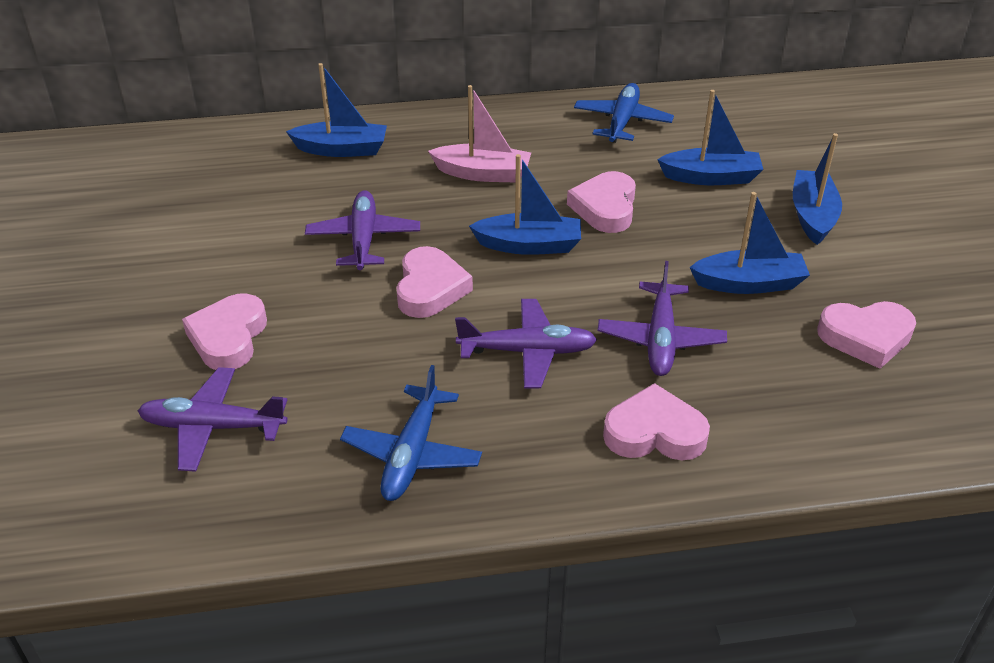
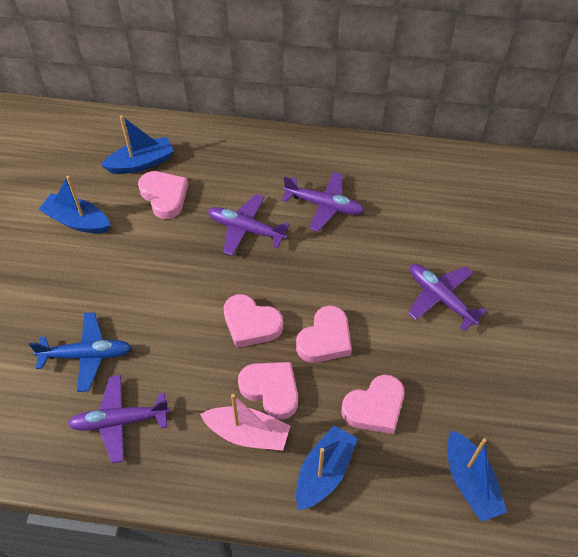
blue boat: [286,63,387,157] [469,154,581,255] [657,90,764,185] [690,192,810,294] [793,133,842,245] = 5 -> [39,176,110,233] [101,115,174,174] [296,425,358,510] [447,430,507,522] = 4
blue plane: [340,365,482,501] [574,83,674,143] = 2 -> [29,312,132,392] = 1

